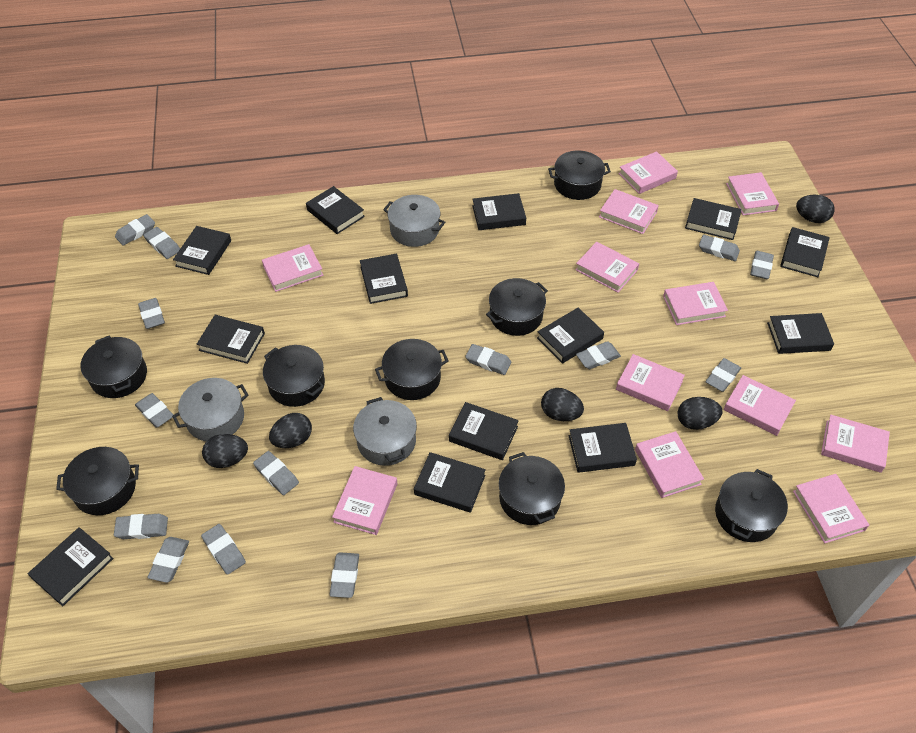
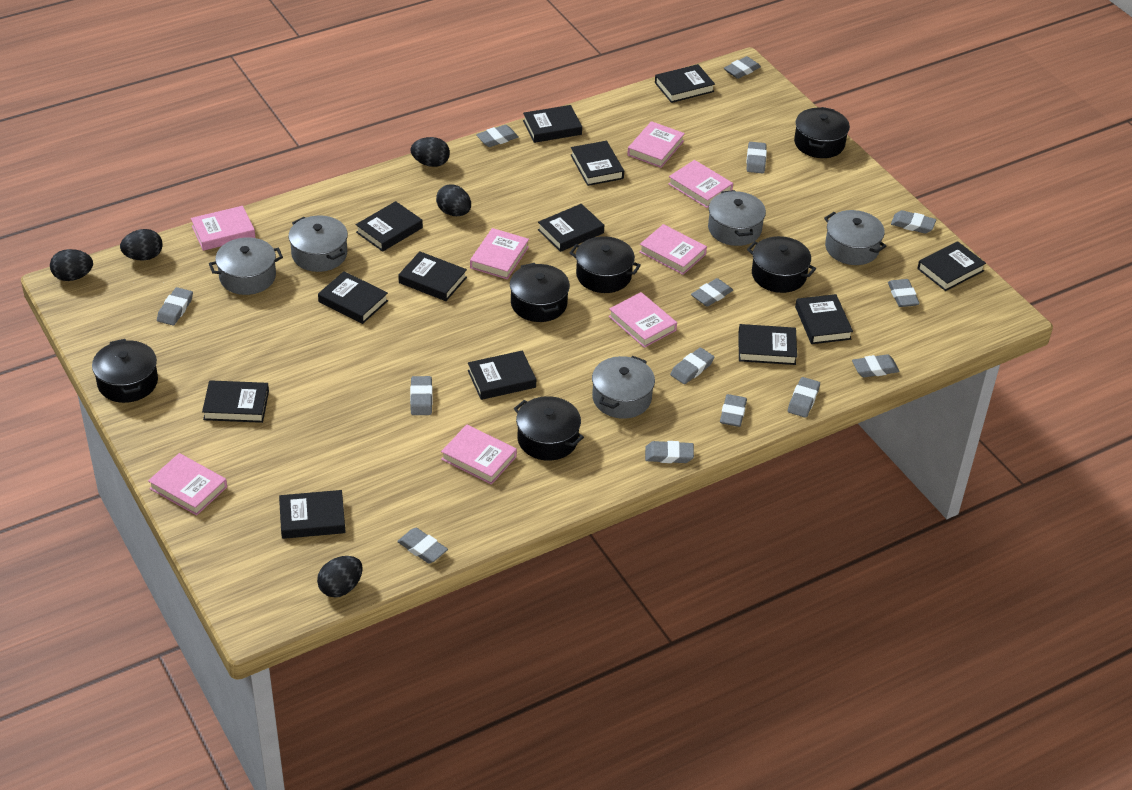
black pot: [56,447,139,515] [80,336,147,398] [263,345,325,407] [375,339,448,400] [486,278,548,336] [499,452,565,525] [548,150,611,200] [715,469,788,542] = 8 -> [92,339,158,403] [510,263,570,322] [514,396,584,461] [570,236,641,293] [747,236,816,293] [794,107,850,158] = 6
grey pot: [172,378,249,441] [353,397,417,466] [383,195,445,247] = 3 -> [209,237,283,295] [288,216,348,272] [592,356,655,419] [708,190,766,246] [824,210,886,265] = 5
pink book: [262,244,323,292] [332,466,397,535] [575,242,639,293] [599,189,659,234] [616,354,685,411] [619,151,678,194] [635,431,704,498] [663,282,728,325] [724,375,796,436] [726,172,779,215] [793,474,869,543] [821,415,890,473] = 12 -> [148,453,227,516] [191,206,255,251] [441,425,517,485] [470,228,529,279] [609,292,677,348] [627,121,685,168] [639,224,707,275] [668,160,733,208] = 8

